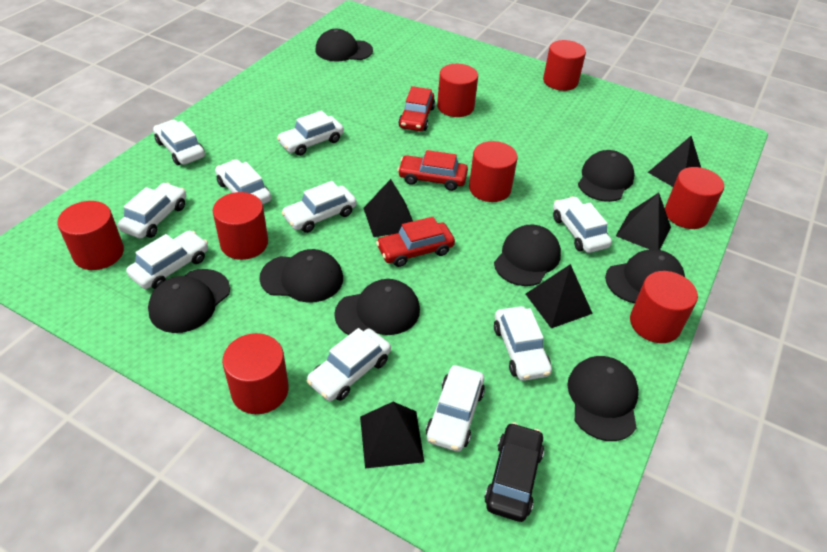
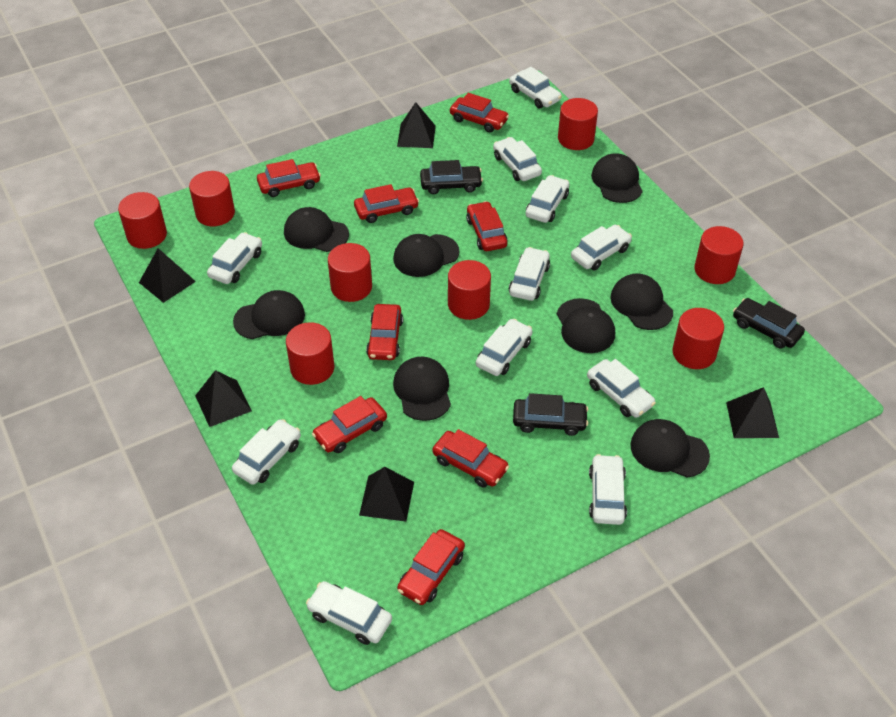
black car: [484,422,544,522] = 1 -> [420,160,483,194] [513,393,588,436] [733,298,805,349] = 3
red car: [376,217,455,267] [398,86,435,131] [398,150,468,191] = 3 -> [257,159,321,197] [312,396,387,453] [354,184,419,223] [366,304,403,360] [397,529,465,605] [432,429,509,488] [450,93,509,132] [466,201,508,251] = 8
white car: [118,183,186,239] [126,230,208,289] [153,120,205,165] [215,159,271,204] [277,110,344,156] [281,181,357,233] [307,328,391,401] [426,365,485,452] [494,306,552,381] [553,196,612,253] = 10 -> [207,232,262,284] [232,419,301,485] [306,581,392,645] [476,319,532,376] [493,137,542,181] [509,67,562,108] [509,247,550,301] [526,175,569,223] [571,225,632,270] [587,359,656,418] [589,454,627,525] = 11

